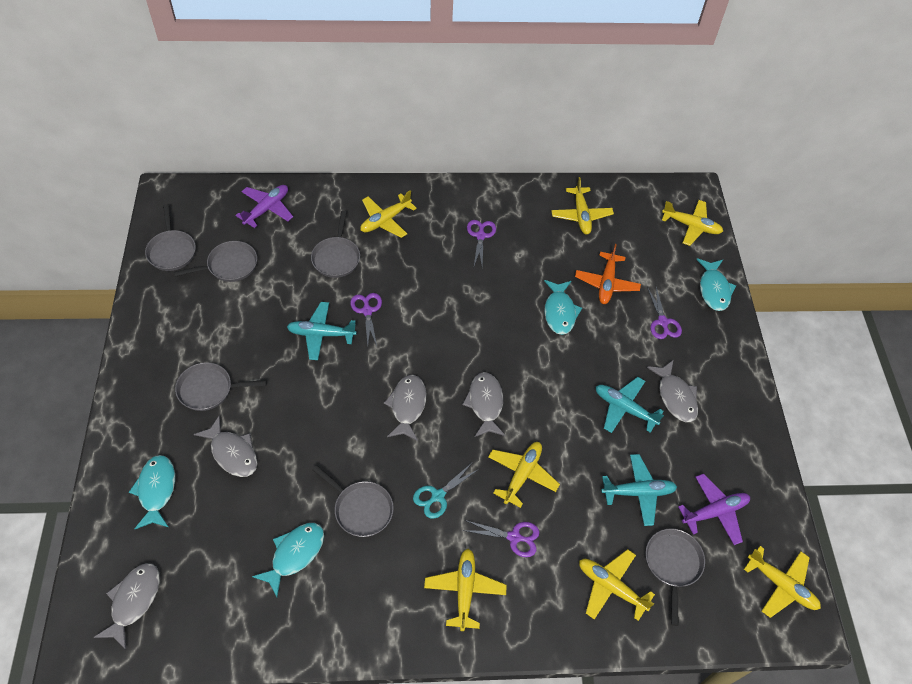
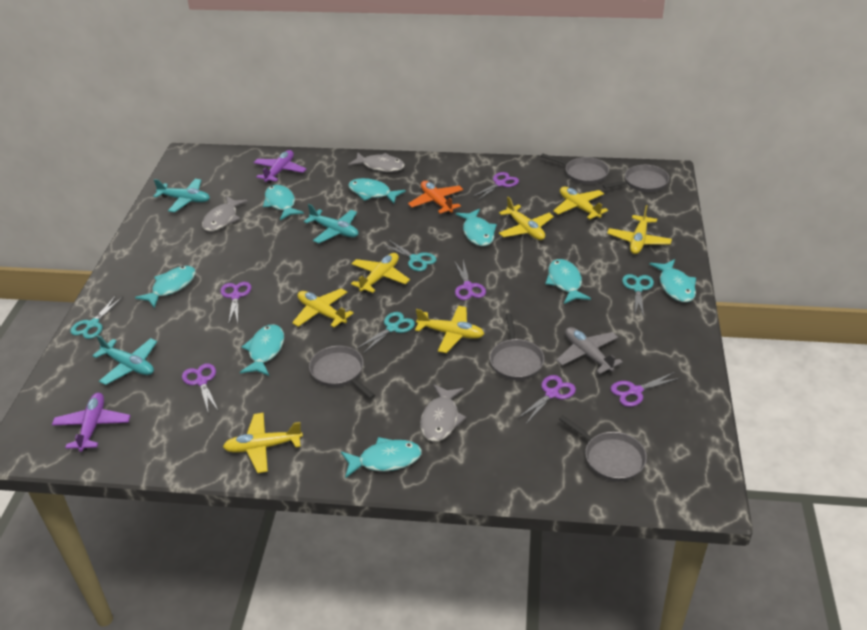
grey fish: [94,563,160,649] [194,415,257,477] [384,375,427,441] [462,372,505,437] [647,360,698,422] = 5 -> [202,196,248,232] [348,152,405,172] [420,384,467,442] = 3
grey pan: [145,204,196,271] [174,241,257,282] [175,362,266,411] [311,211,360,278] [312,465,394,537] [646,528,705,626] = 6 -> [309,346,375,399] [490,313,544,380] [541,153,609,184] [559,415,647,481] [603,165,669,192] = 5
grey plane: none = 0 -> [556,327,623,374] = 1
purple scissors: [350,293,382,346] [462,520,540,557] [467,220,496,266] [647,287,682,339] = 4 -> [182,363,219,412] [220,282,251,325] [454,260,486,300] [472,172,519,201] [517,375,576,424] [610,372,680,407] = 6
turquoise fish: [129,455,175,529] [252,523,324,597] [544,280,582,335] [696,258,736,311] = 4 -> [135,266,196,308] [240,324,284,376] [263,185,304,220] [341,437,422,478] [348,178,406,204] [456,209,497,246] [545,259,591,304] [649,259,696,302] = 8
turquoise scissors: [413,462,479,519] = 1 -> [70,296,123,339] [356,312,415,354] [382,240,436,271] [622,274,654,317] = 4

